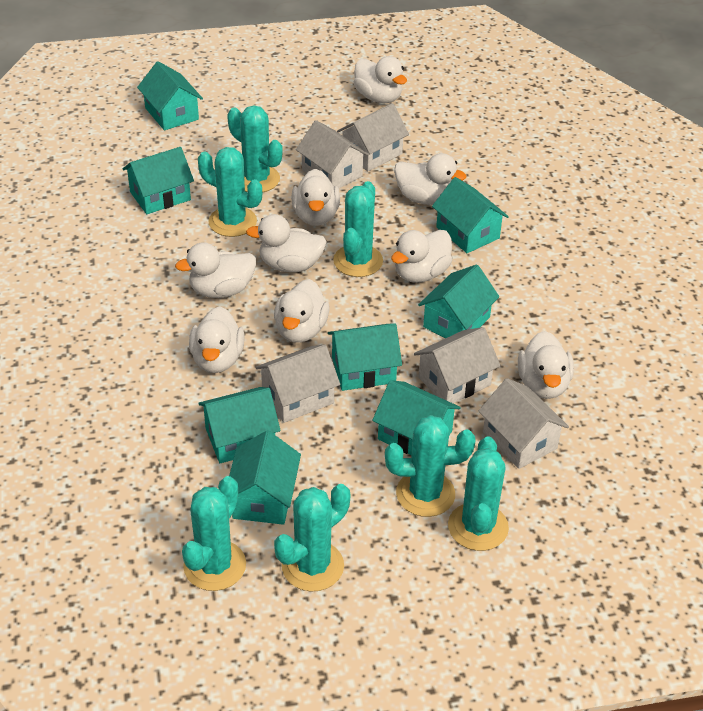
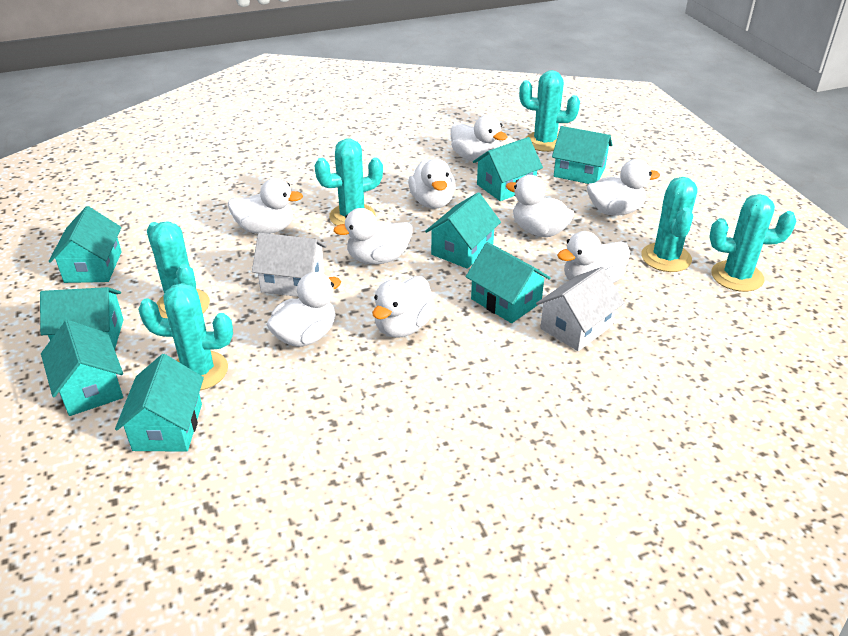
turquoise cactus: [182,476,246,591] [198,147,262,237] [227,105,283,193] [274,484,350,591] [333,181,383,277] [385,415,476,517] [448,436,509,551] = 7 -> [138,283,233,390] [147,222,210,318] [314,139,383,226] [519,70,580,152] [641,177,697,272] [709,194,796,292] = 6
white house: [255,344,340,423] [296,120,369,188] [337,103,409,171] [414,327,500,403] [479,378,569,469] = 5 -> [252,233,327,297] [536,267,624,351] = 2

